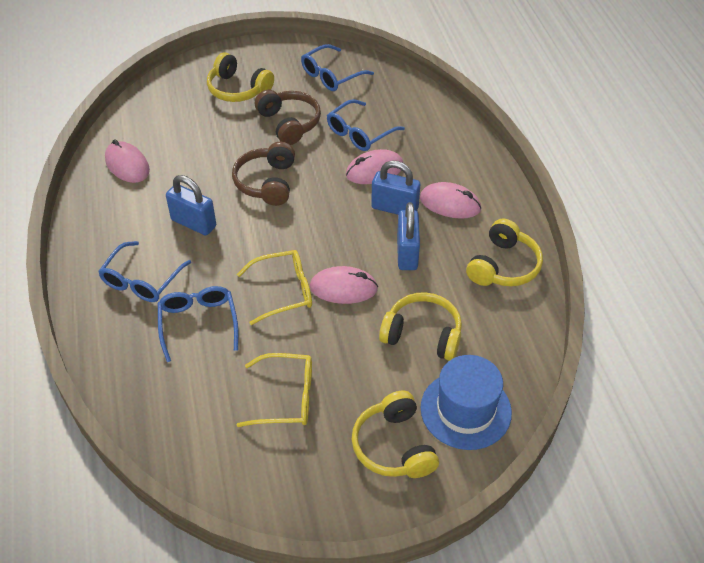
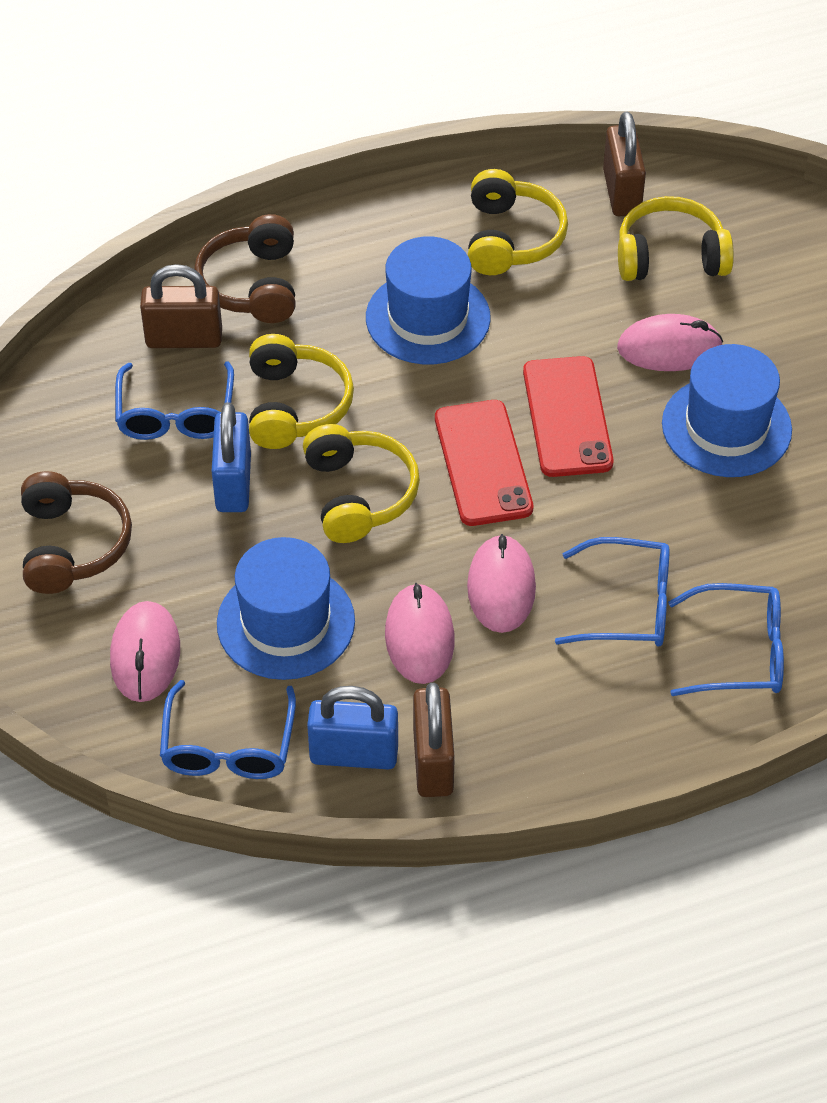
blue hat: [421,355,512,450] = 1 -> [217,537,355,680] [366,236,491,364] [662,344,792,477] = 3
blue padlock: [166,175,216,236] [371,161,420,215] [397,202,420,270] = 3 -> [212,402,251,512] [307,686,398,769] = 2
brown padlock: none = 0 -> [140,264,222,348] [413,683,455,797] [603,111,646,216] = 3
red phone: none = 0 -> [435,400,533,526] [523,356,614,477] = 2
yellow glasses: [237,250,312,325] [237,353,312,427] = 2 -> none = 0

